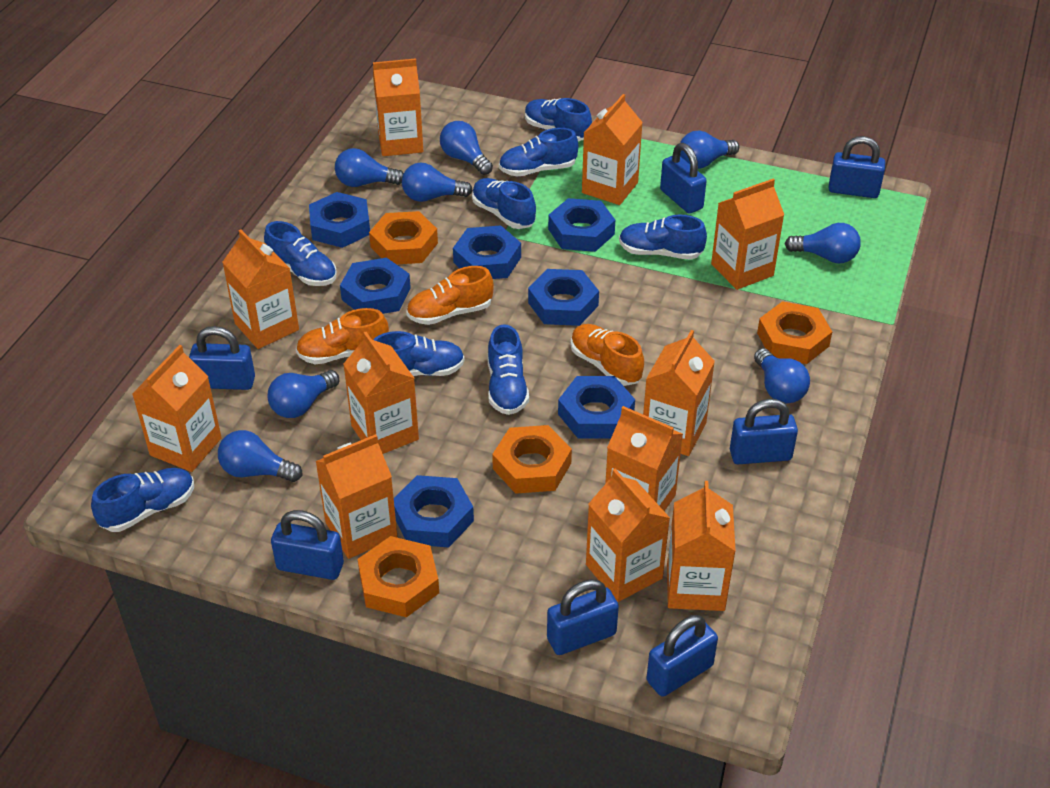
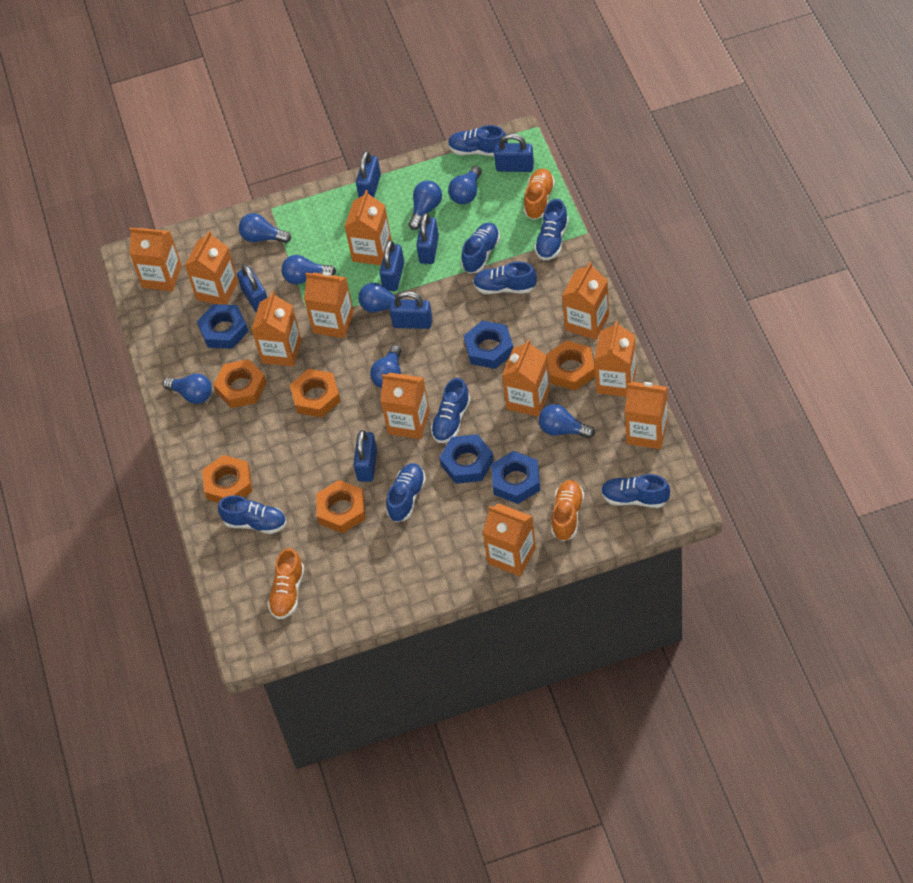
blue nut: [309,192,370,248] [340,258,411,314] [394,475,474,547] [453,225,521,279] [528,269,599,326] [548,198,615,252] [558,376,635,439] = 7 -> [197,304,249,349] [439,434,494,484] [464,320,513,369] [491,451,540,504] = 4
orange nut: [358,536,439,617] [369,211,438,264] [492,425,572,494] [757,301,832,364] = 4 -> [202,455,252,503] [213,359,267,408] [290,369,341,418] [316,480,365,533] [546,340,595,390] = 5

